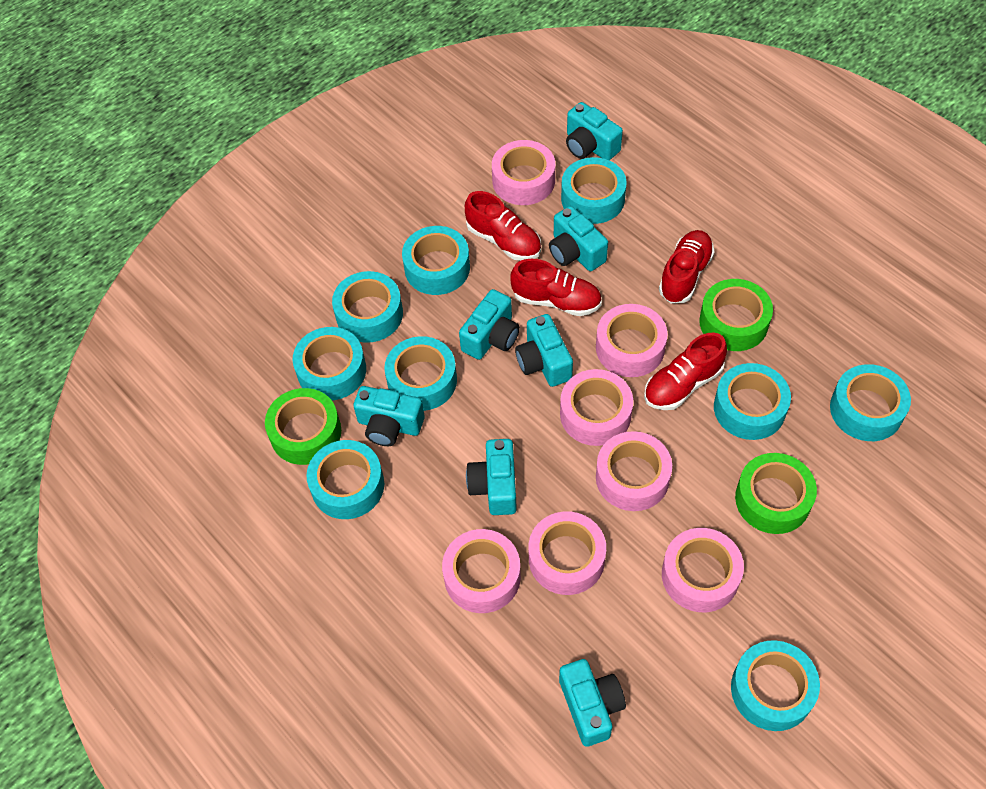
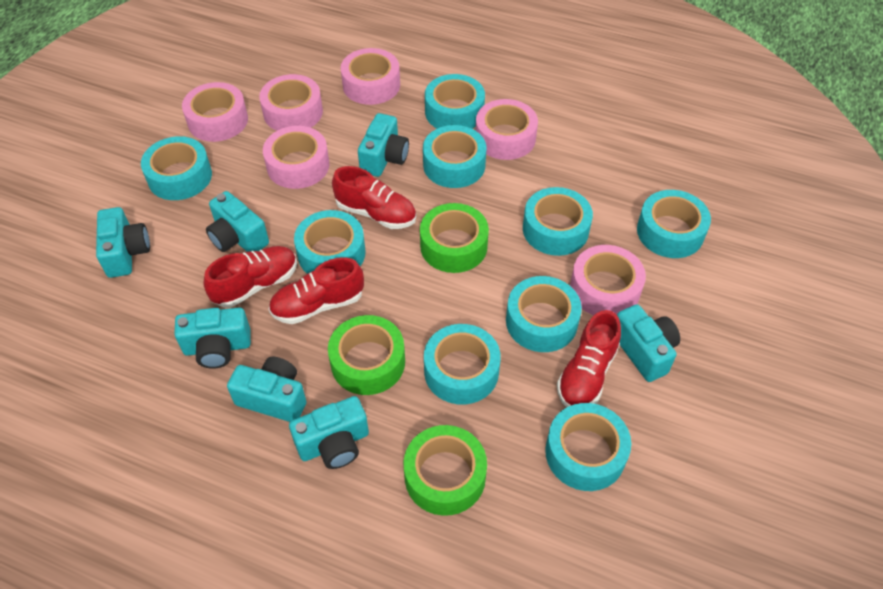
pink tape: [442,529,521,613] [492,140,555,205] [529,511,606,595] [560,369,633,446] [596,304,668,377] [596,431,672,511] [662,528,744,612] = 7 -> [182,82,248,142] [259,74,323,131] [263,126,329,189] [341,48,400,105] [476,99,538,160] [570,245,646,315] = 6

